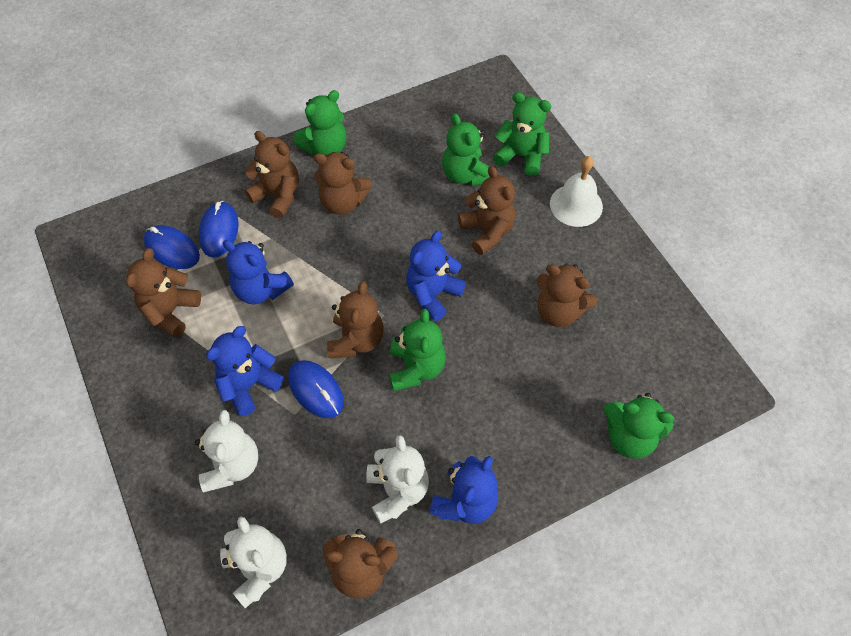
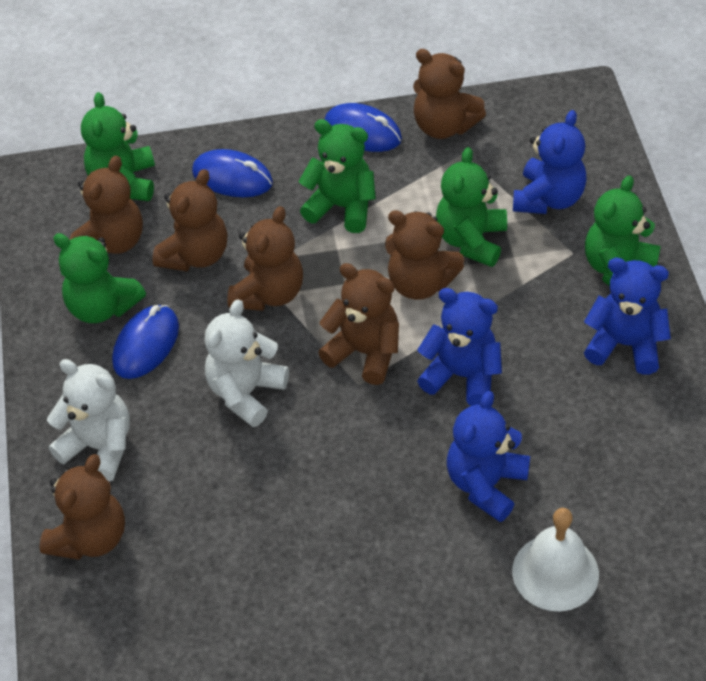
white teddy bear: [195,410,258,492] [220,516,287,608] [366,435,429,524] = 3 -> [47,359,130,481] [205,300,289,427] = 2

